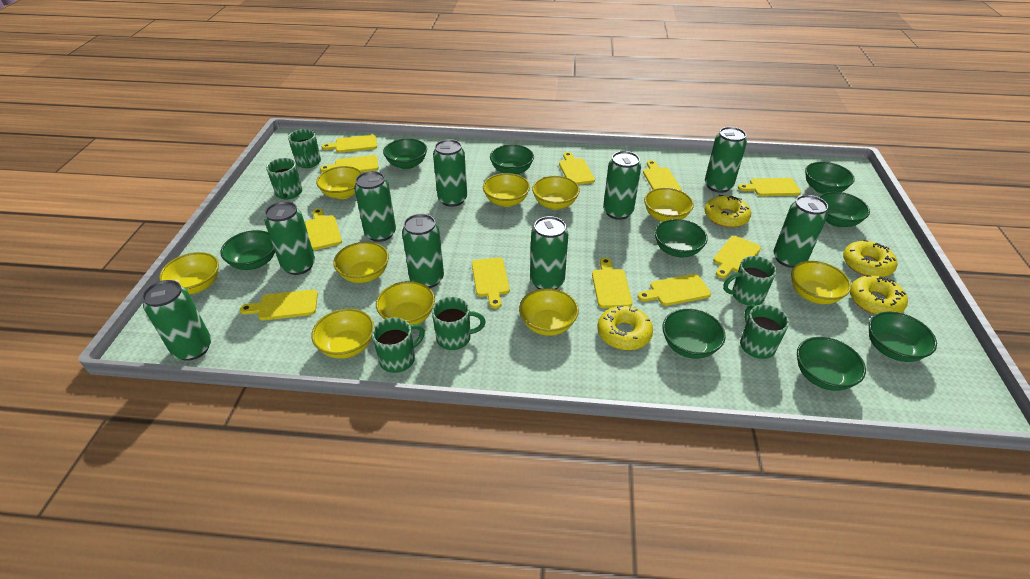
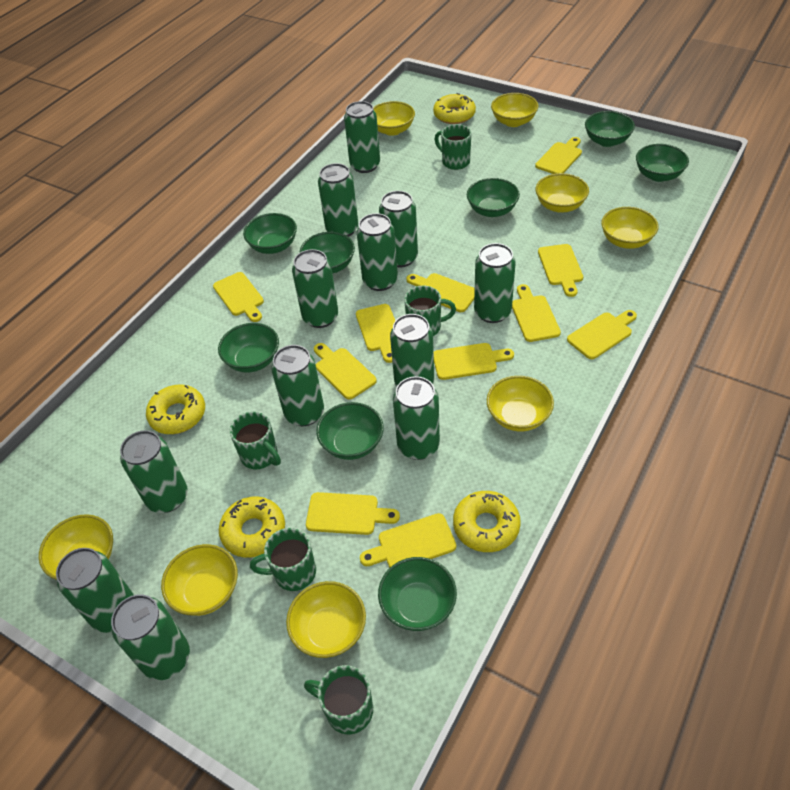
green bowl: [220,230,275,270] [383,139,427,169] [490,145,534,175] [654,219,708,257] [662,309,726,359] [797,337,866,391] [805,162,855,194] [819,192,870,227] [869,312,937,362] = 9 -> [218,323,279,373] [243,213,297,254] [300,232,355,274] [316,402,384,460] [378,557,457,631] [467,178,520,217] [585,111,635,147] [636,144,689,182] = 8
green can: [142,280,212,361] [265,201,315,275] [354,171,396,242] [402,214,444,288] [433,139,467,207] [530,216,568,289] [603,151,641,220] [705,127,747,193] [773,195,828,268] = 9 -> [56,548,134,633] [111,594,190,680] [120,430,188,513] [271,345,324,426] [292,249,338,328] [318,163,358,237] [344,101,380,173] [357,213,398,291] [379,191,418,267] [390,314,434,387] [393,376,440,460] [474,243,516,323] = 12
green mug: [266,158,302,200] [288,129,321,168] [372,317,425,373] [432,297,486,350] [723,256,777,305] [740,304,789,359] = 6 -> [229,411,281,469] [250,528,316,591] [304,665,373,734] [404,286,456,336] [435,124,471,170] = 5
yellow bowl: [159,252,219,294] [311,309,374,359] [316,166,362,199] [333,242,389,283] [376,281,435,325] [483,173,530,207] [519,288,579,336] [532,176,580,210] [644,188,694,222] [791,261,851,304] = 10 -> [39,514,113,580] [161,544,238,616] [286,581,366,658] [373,101,415,136] [487,376,554,432] [491,93,538,127] [536,173,589,213] [601,207,658,249] = 8

